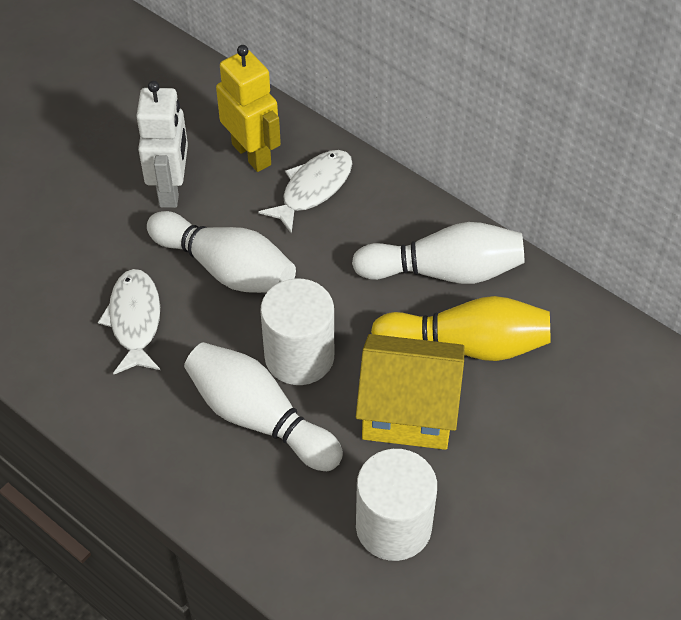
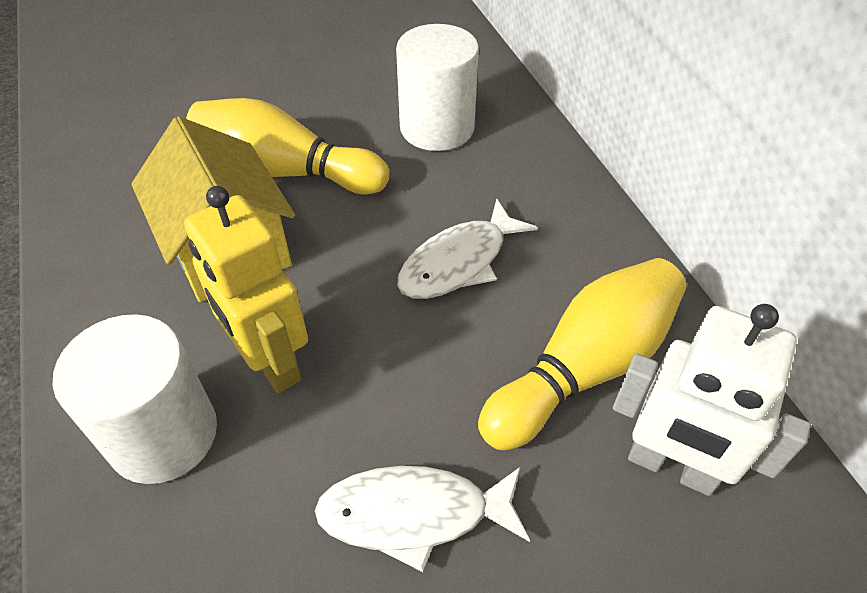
white bowling pin: [147,211,296,293] [184,342,343,471] [352,222,525,284] = 3 -> none = 0
yellow bowling pin: [371,296,550,361] = 1 -> [186,98,389,195] [478,258,686,450] = 2

